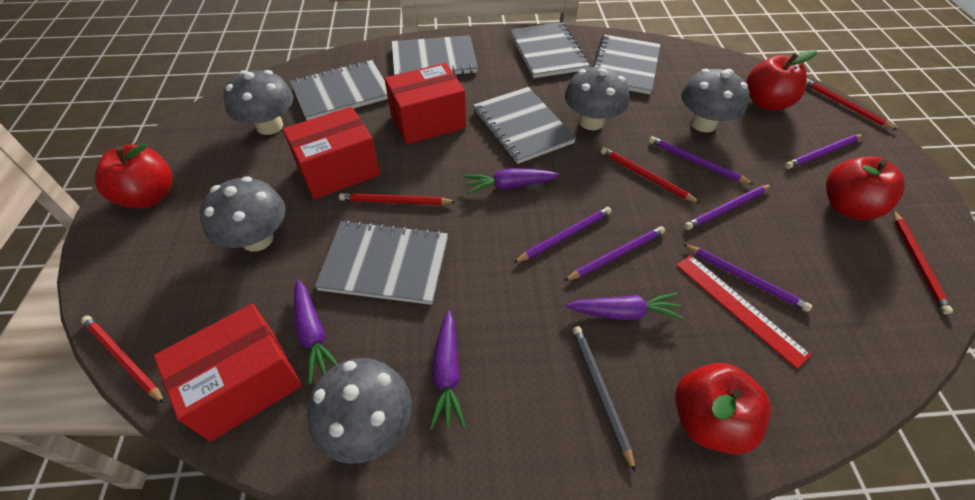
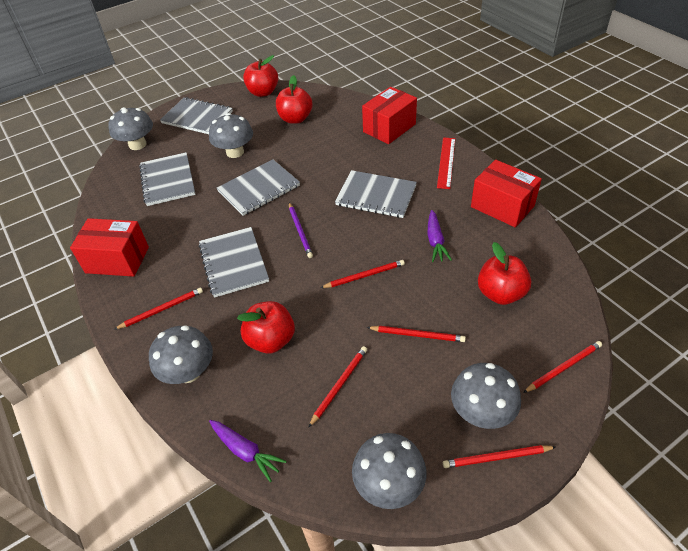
grey notebook: [290,60,388,120] [315,220,448,305] [392,35,478,75] [473,87,576,164] [510,23,590,78] [592,35,660,94] = 6 -> [139,152,195,206] [160,97,233,134] [199,227,269,298] [217,159,300,216] [335,170,417,218] = 5
grey pencil: [573,326,636,473] = 1 -> none = 0
purple carrot: [294,279,338,384] [430,310,466,430] [463,168,560,195] [565,293,684,320] = 4 -> [209,420,287,482] [427,210,452,262] = 2
purple pencil: [513,207,612,263] [564,226,665,281] [649,136,754,185] [683,244,812,312] [684,185,771,230] [785,134,864,169] = 6 -> [289,203,313,258] = 1
red pencil: [81,315,165,403] [339,193,456,205] [601,147,700,203] [806,78,897,130] [893,210,953,314] = 5 -> [115,288,203,329] [308,346,367,428] [321,260,405,288] [367,326,466,342] [443,445,556,468] [523,341,602,393] = 6

